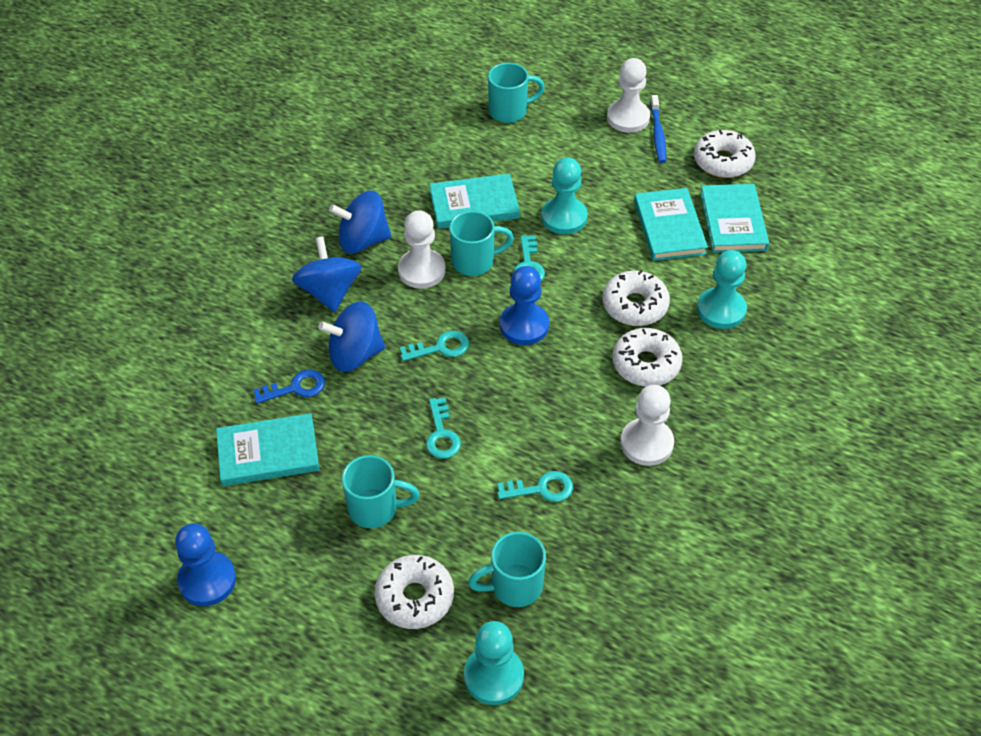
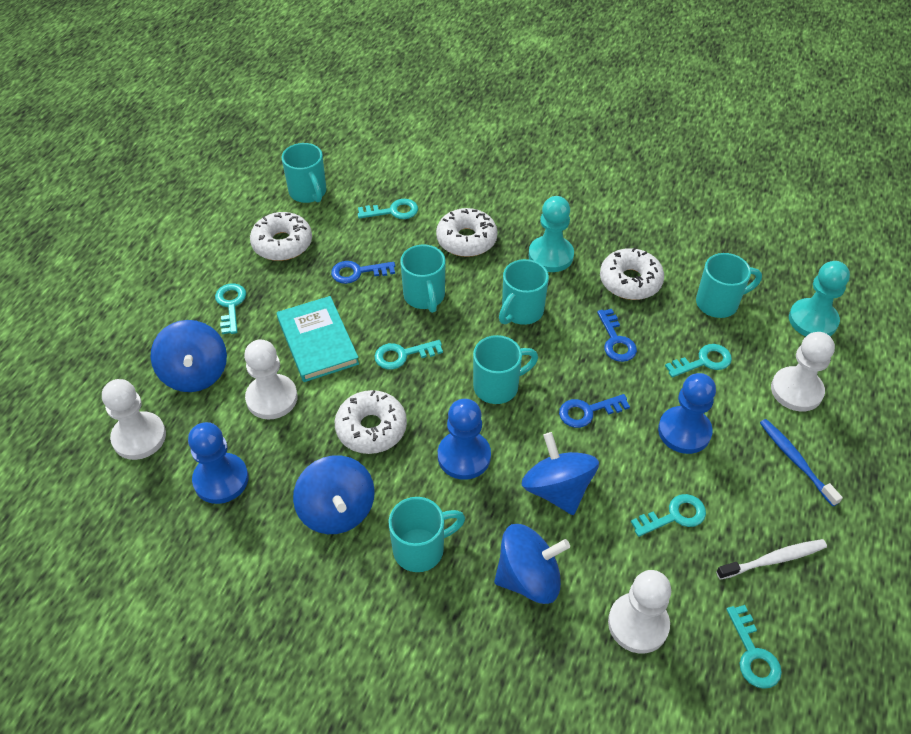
blue key: [253,370,325,404] = 1 -> [331,261,395,284] [559,394,630,428] [597,309,637,362] = 3
blue pawn: [175,523,236,606] [500,266,549,345] = 2 -> [188,422,248,504] [438,399,491,480] [658,373,716,454] = 3
blue spinning top: [292,236,361,312] [318,301,385,372] [329,190,391,254] = 3 -> [150,320,227,392] [293,455,375,534] [494,524,570,604] [522,432,599,515] = 4
turquoise book: [216,413,319,486] [429,174,520,229] [634,188,708,261] [700,184,769,253] = 4 -> [277,296,359,382] = 1
turquoise key: [400,331,469,361] [426,398,461,459] [497,471,573,502] [513,235,545,280] = 4 -> [215,283,246,334] [358,199,418,219] [374,340,443,369] [631,494,706,537] [665,344,732,377] [726,605,782,689] = 6
turquoise mug: [342,455,420,528] [449,211,514,276] [468,532,546,607] [488,63,545,123] = 4 -> [282,143,326,203] [389,497,465,572] [400,244,445,313] [473,335,538,404] [499,259,549,325] [696,253,762,318] = 6
turquoise pawn: [464,621,524,705] [541,157,588,234] [697,250,747,329] = 3 -> [529,196,574,272] [789,261,850,336] = 2
white pawn: [398,210,446,289] [607,58,650,133] [621,385,674,466] = 3 -> [102,379,166,460] [244,339,298,420] [608,570,671,653] [771,332,835,411] = 4
white toothbrush: none = 0 -> [716,539,827,580] = 1

